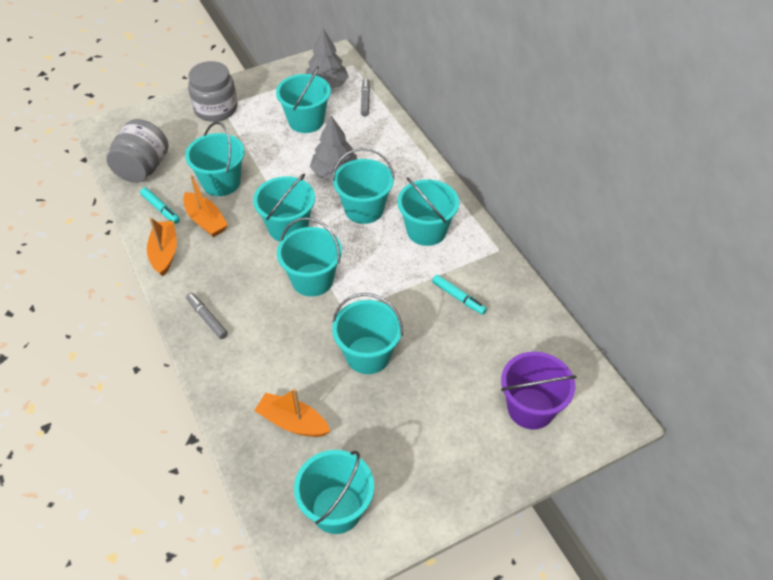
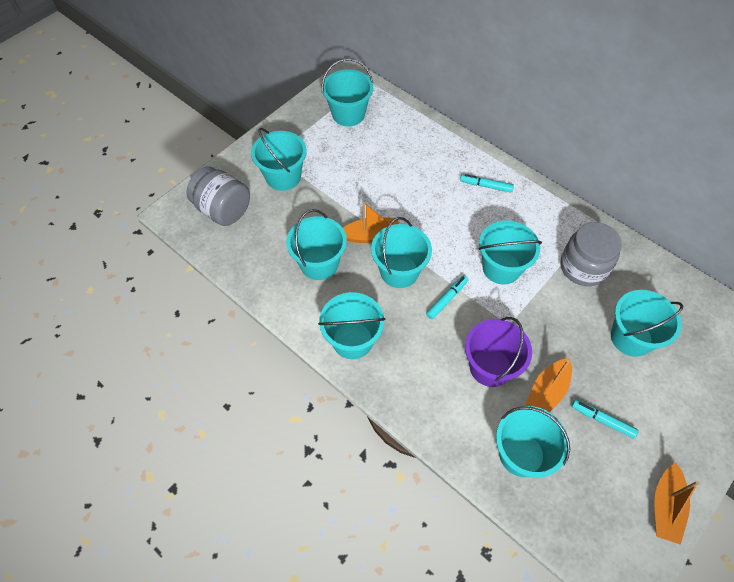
grey marker: [186,293,228,339] [361,78,370,117] = 2 -> none = 0
grey tree: [306,29,349,89] [310,116,357,180] = 2 -> none = 0
turquoise marker: [140,188,180,224] [432,275,487,315] = 2 -> [426,275,468,319] [460,174,514,192] [572,400,638,439] = 3

